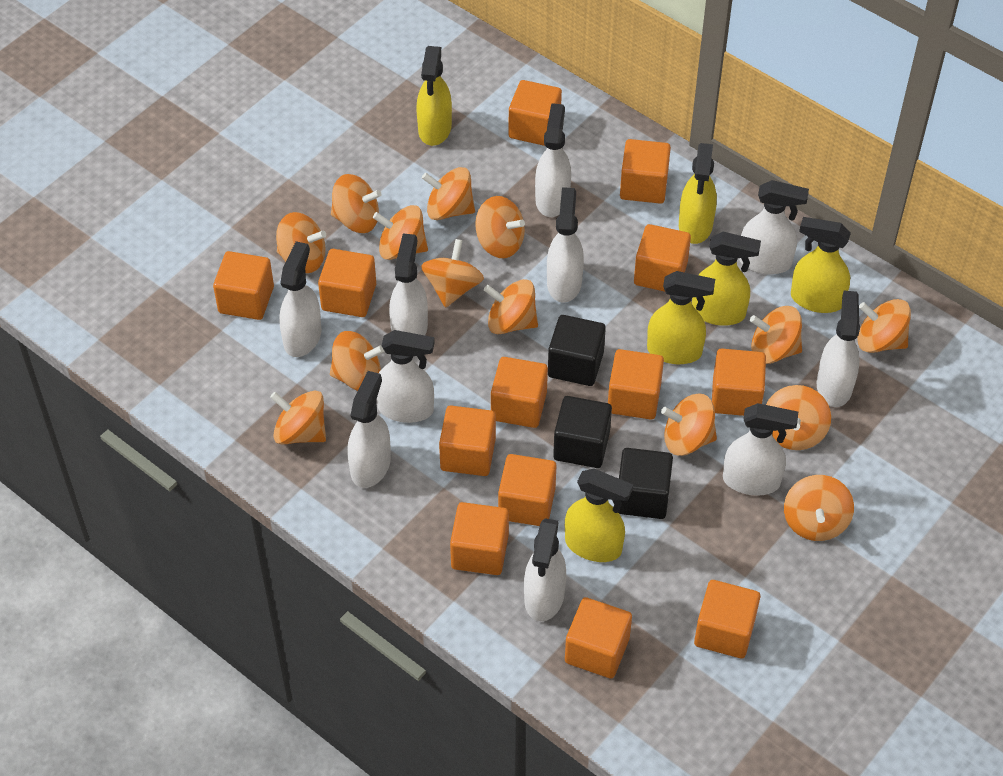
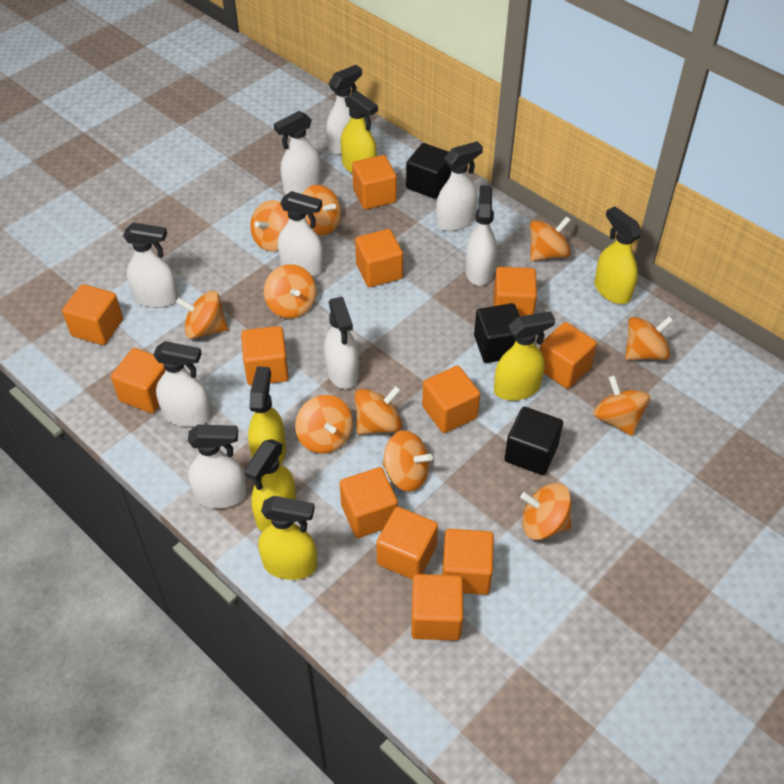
orange cube: [213,251,274,320] [318,249,376,317] [439,406,496,476] [450,502,509,575] [491,357,548,428] [498,454,556,526] [509,80,562,146] [565,597,632,679] [608,349,664,419] [620,139,671,204] [634,224,691,292] [694,580,760,658] [712,348,766,416] = 13 -> [62,284,123,345] [111,348,165,413] [241,326,289,385] [339,467,398,538] [352,155,397,210] [355,229,403,287] [376,507,438,580] [411,574,463,641] [422,366,480,433] [442,529,494,595] [494,267,537,316] [539,322,597,389] = 12
orange spinning top: [270,391,326,444] [276,212,326,273] [330,331,384,391] [331,174,382,233] [373,205,428,260] [421,239,484,308] [422,167,475,220] [475,196,525,258] [484,279,538,334] [661,393,717,456] [750,306,802,364] [766,385,831,450] [784,475,854,541] [857,299,911,353] = 14 -> [176,291,228,339] [250,200,289,252] [264,264,316,318] [295,395,353,454] [302,185,341,235] [355,386,402,435] [382,430,433,492] [520,483,571,540] [530,216,571,261] [593,375,650,436] [625,316,674,360] = 11
white spray bottle: [279,241,322,357] [347,371,391,488] [377,330,435,423] [389,234,428,335] [524,518,566,621] [535,103,571,217] [547,187,584,303] [723,403,798,496] [739,180,809,274] [817,291,860,407] = 10 -> [123,223,178,308] [153,341,211,427] [188,425,247,508] [274,111,321,194] [278,191,323,276] [324,297,359,389] [326,65,362,155] [436,141,483,231] [465,185,497,286] = 9

